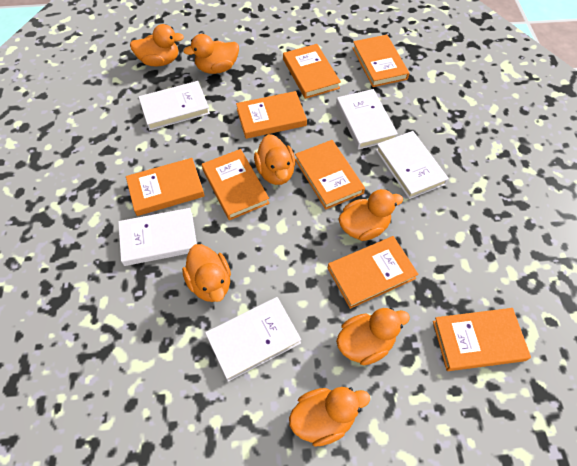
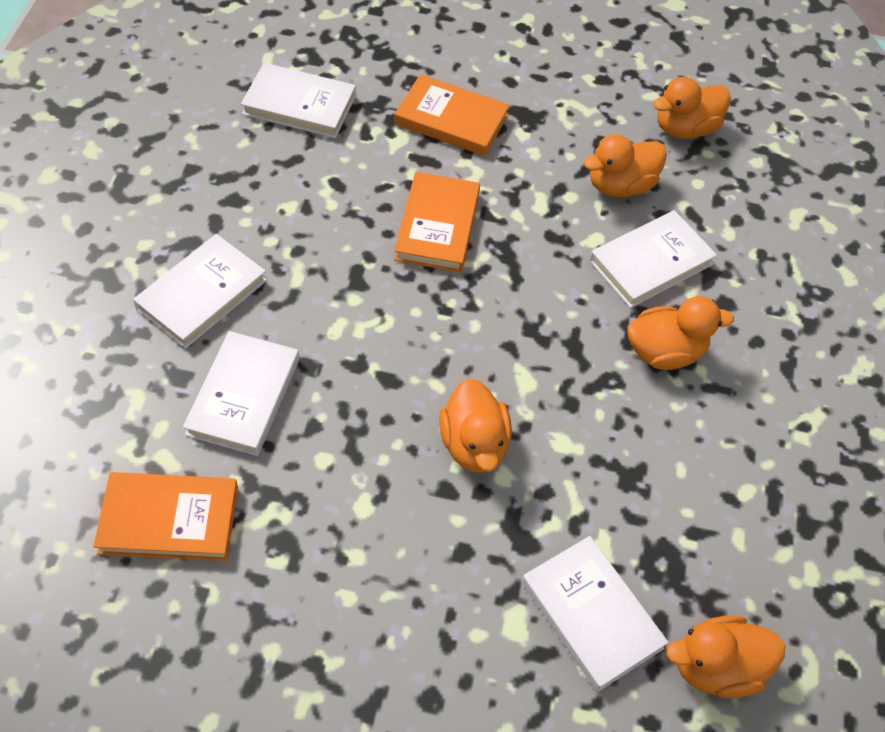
orange book: [126,158,205,216] [202,149,270,220] [236,91,307,139] [283,44,341,99] [295,140,365,210] [328,236,419,309] [353,35,409,87] [433,308,531,371] = 8 -> [93,472,238,561] [394,74,510,156] [394,172,480,273] = 3
orange duck: [130,24,184,66] [182,244,231,302] [183,34,239,74] [254,134,295,185] [289,387,370,447] [336,308,410,365] [338,189,403,241] = 7 -> [439,378,512,473] [584,134,667,197] [628,296,734,370] [653,77,731,139] [667,615,785,698] = 5

